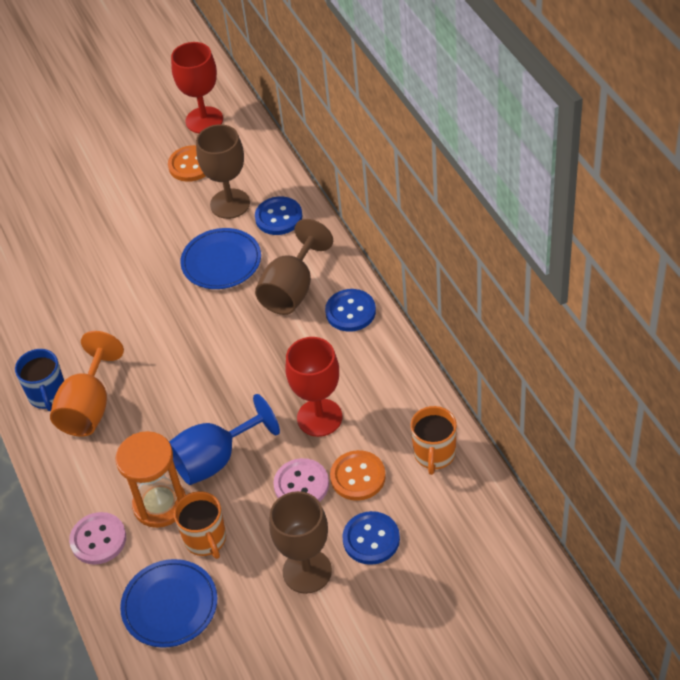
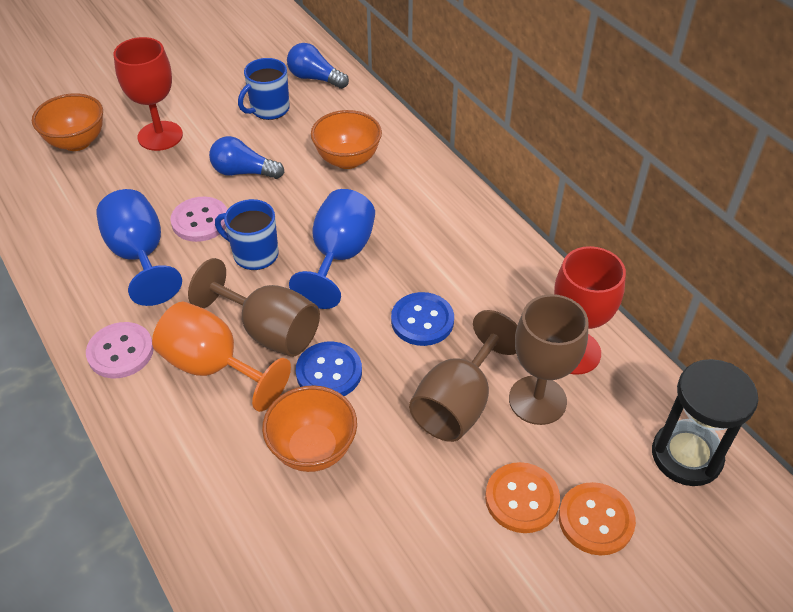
black hourglass: none = 0 -> [652,359,758,486] = 1
blue button: [255,196,303,235] [325,289,376,332] [342,511,400,565] = 3 -> [296,341,362,396] [391,292,454,346] = 2
blue goblet: [169,394,280,485] = 1 -> [96,189,182,306] [289,189,375,309] = 2
blue light bulb: none = 0 -> [209,136,284,179] [287,43,349,89] = 2
blue mug: [15,349,64,411] = 1 -> [215,199,279,270] [238,58,290,120] = 2
blue plate: [120,559,217,648] [180,228,261,289] = 2 -> none = 0
orange bowl: none = 0 -> [32,93,103,151] [262,385,357,472] [311,110,382,169] = 3
orange hourglass: [116,431,186,528] = 1 -> none = 0
orange mug: [174,491,226,559] [411,406,457,475] = 2 -> none = 0

